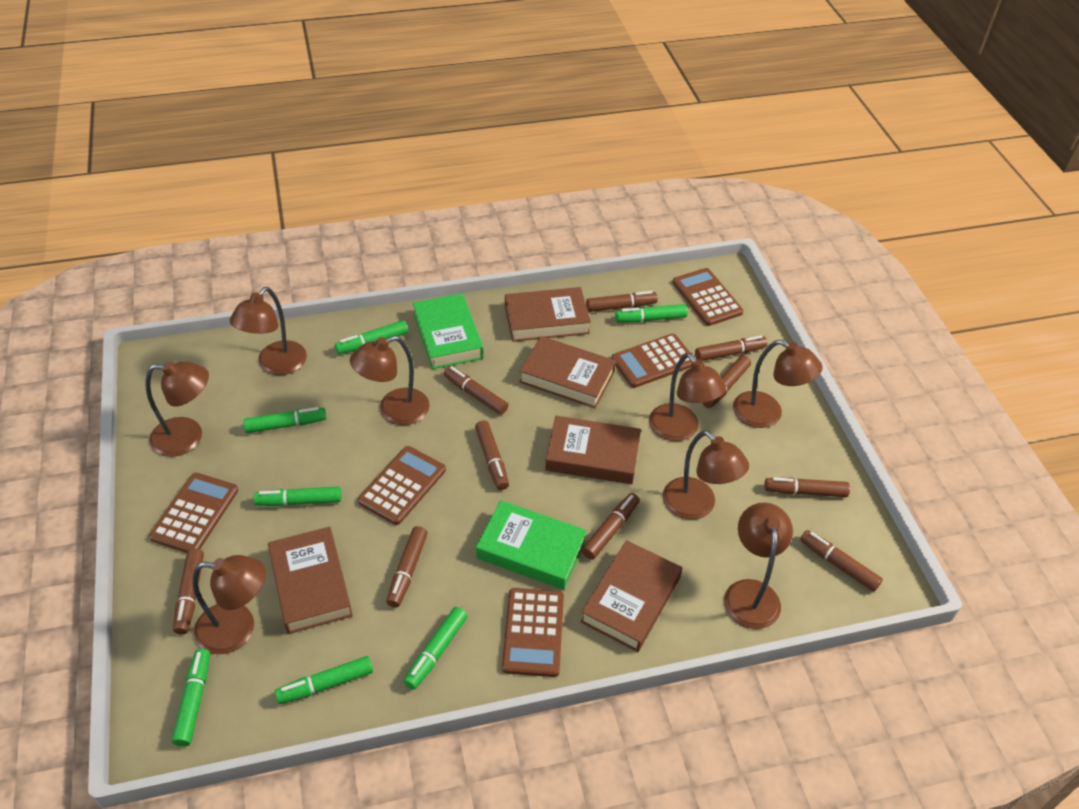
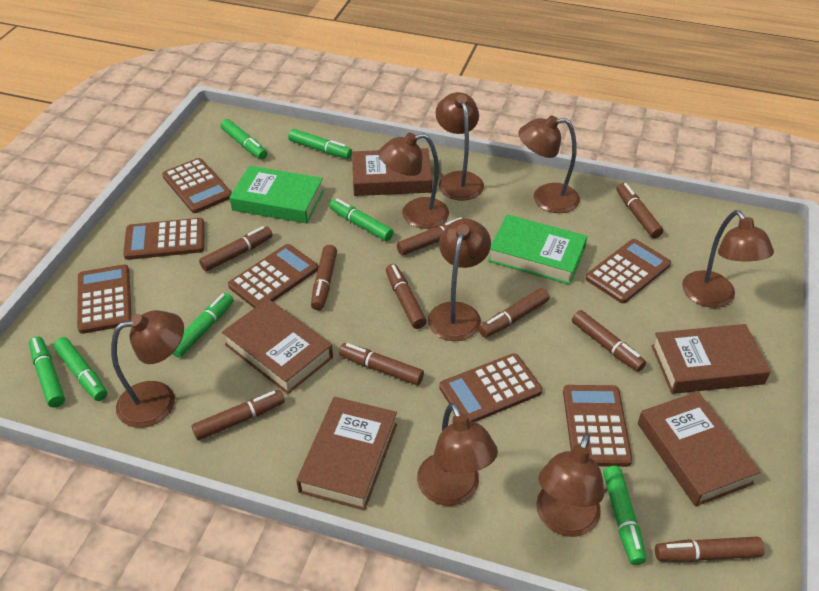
brown calculator: [149,473,238,553] [358,446,446,525] [502,588,564,677] [612,334,691,388] [673,268,743,326] = 5 -> [77,264,132,334] [123,218,205,260] [162,158,232,213] [228,244,318,308] [439,353,542,422] [563,385,632,467] [586,239,671,303] = 7

